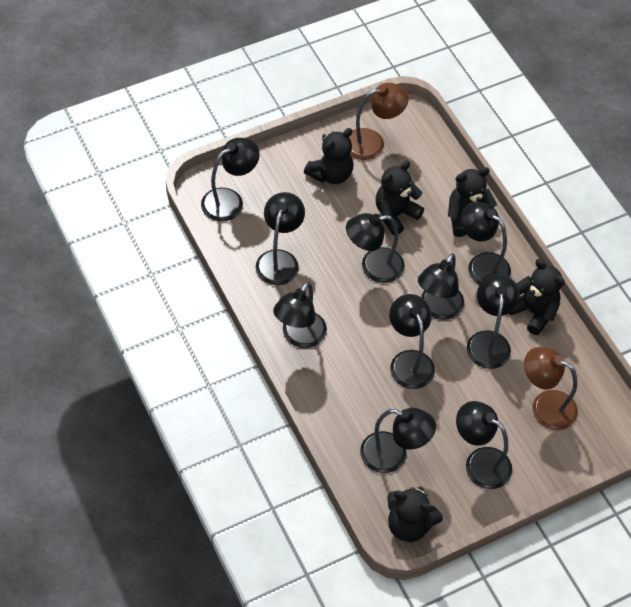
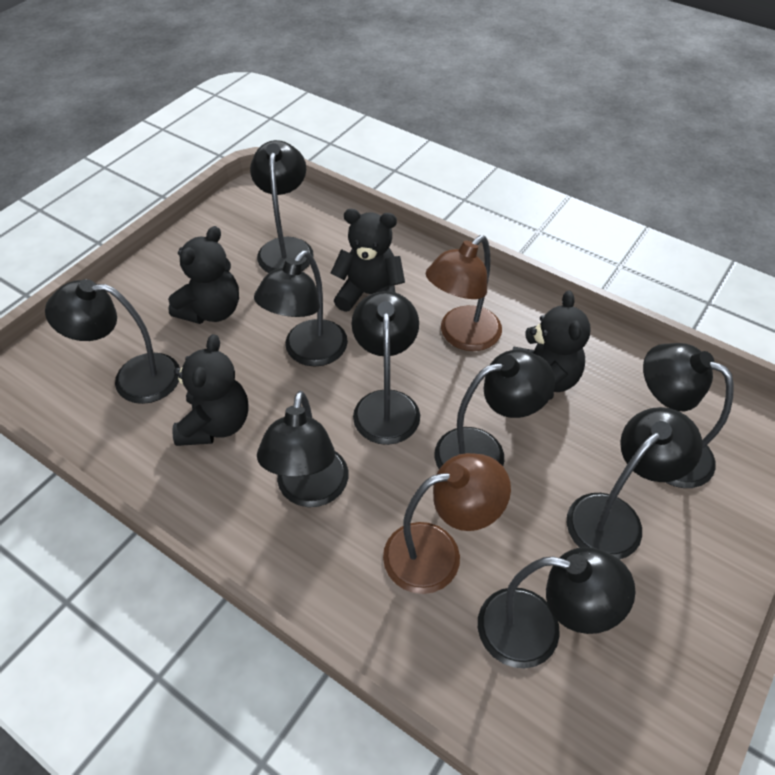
black lamp: [201,138,260,222] [256,192,305,285] [273,282,327,348] [346,213,405,283] [360,408,436,473] [389,294,435,389] [418,253,464,320] [456,401,512,489] [460,202,511,285] [467,274,520,369] = 10 -> [45,279,180,404] [250,140,314,273] [254,250,348,366] [257,391,348,507] [351,291,420,445] [434,350,555,469] [478,547,636,668] [567,407,703,559] [643,343,734,488] = 9
black teddy bear: [304,128,354,184] [376,161,424,235] [387,486,443,542] [448,167,497,237] [509,259,565,335] = 5 -> [168,226,239,324] [172,334,249,446] [331,209,405,312] [513,291,590,400] = 4

